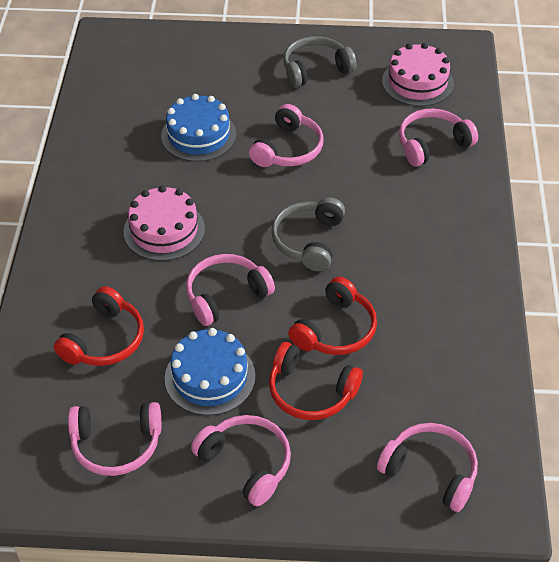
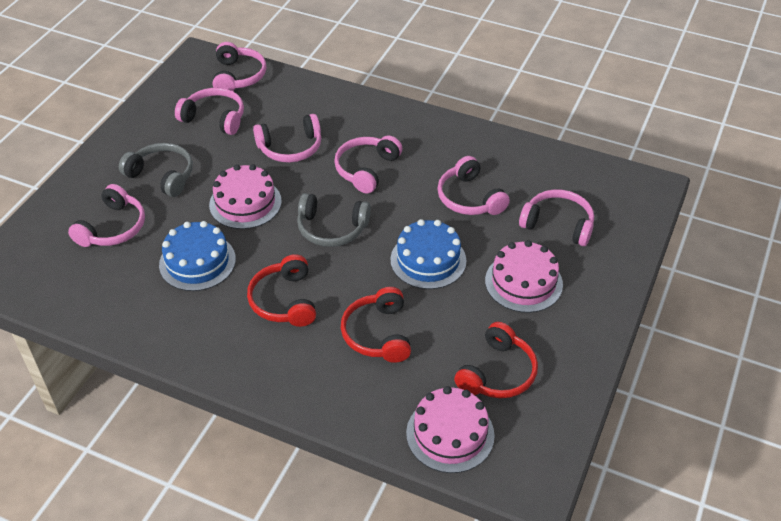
pink cake: [124,186,205,261] [382,43,454,106] = 2 -> [209,164,282,229] [406,386,495,473] [485,240,563,313] = 3
pink headphones: [68,402,161,476] [186,254,275,326] [191,415,291,506] [249,104,324,167] [377,423,478,512] [399,109,478,167] = 6 -> [68,184,145,247] [175,88,244,135] [213,42,267,91] [253,114,321,163] [334,135,402,194] [437,156,510,215] [519,189,594,246] = 7

